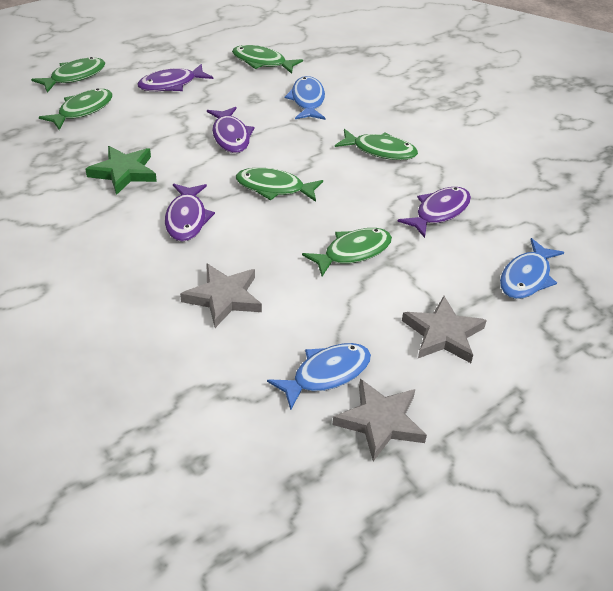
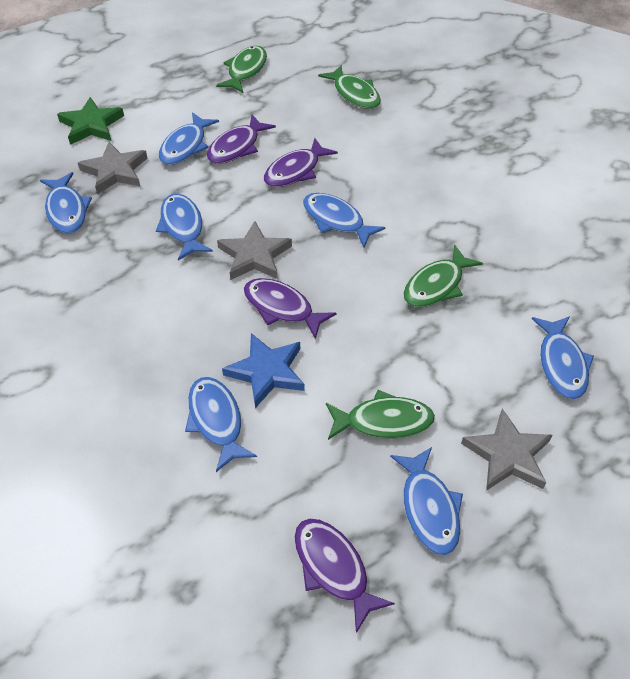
blue fish: [267,343,371,410] [285,76,325,120] [500,238,564,299] = 3 -> [40,172,92,233] [156,194,213,260] [159,112,219,165] [185,377,257,472] [303,193,386,247] [390,447,463,555] [532,316,594,399] = 7
blue star: none = 0 -> [222,333,305,408] = 1
green fish: [31,57,105,93] [39,88,112,130] [232,45,303,74] [236,168,323,202] [302,228,392,277] [335,129,418,160] = 6 -> [216,46,267,93] [318,65,381,109] [326,390,435,440] [404,245,483,307] = 4

